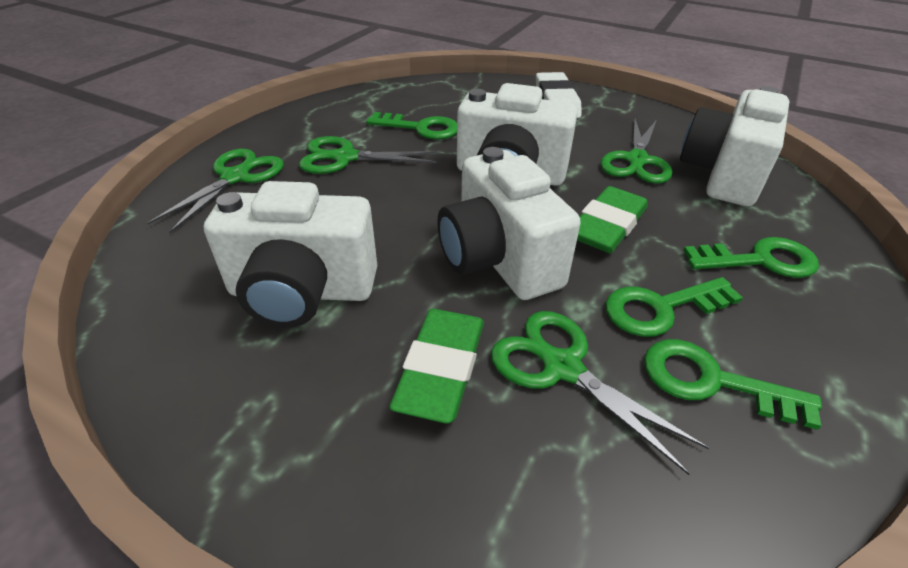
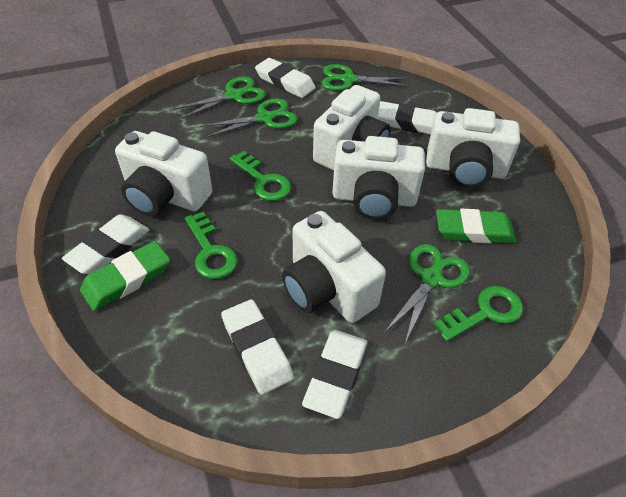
green key: [366,112,457,140] [605,277,743,337] [644,339,822,430] [683,237,819,278] = 4 -> [185,212,238,279] [230,151,291,201] [434,286,523,342] = 3
white camera: [204,181,377,328] [437,147,581,300] [457,83,578,186] [680,86,789,206] = 4 -> [115,131,212,216] [282,211,386,323] [313,85,391,171] [332,136,425,220] [426,108,520,188] = 5
white eraser: [536,72,582,118] = 1 -> [62,214,149,274] [221,299,294,395] [255,58,316,98] [302,330,367,419] [378,101,437,135] = 5

